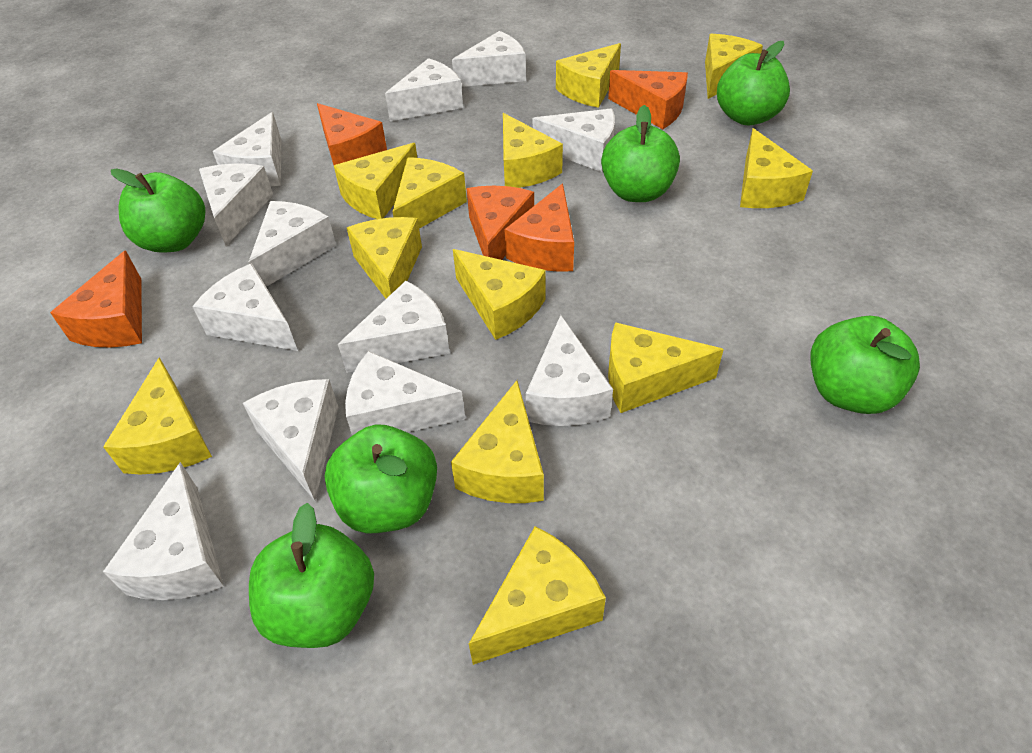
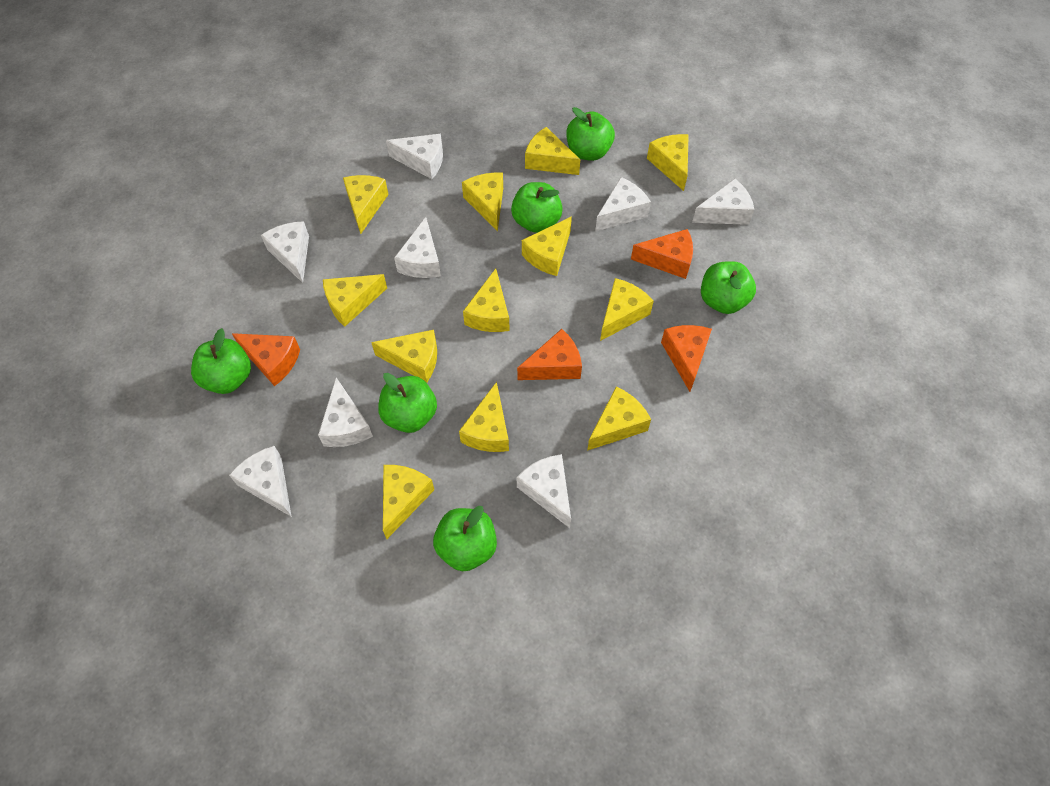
orange cheese: [50,250,142,347] [317,103,387,165] [466,186,534,260] [504,183,574,272] [608,70,688,129] = 5 -> [232,333,300,386] [517,329,582,380] [631,229,693,279] [661,325,712,392] = 4
white cheese: [103,462,224,600] [192,263,298,351] [199,163,273,246] [213,112,281,186] [243,379,338,501] [249,201,336,287] [338,281,450,373] [345,351,465,436] [385,58,463,121] [452,31,526,87] [526,315,613,426] [533,108,615,172] = 12 -> [229,446,292,517] [261,221,309,283] [318,377,373,447] [386,134,443,179] [394,217,441,278] [517,454,571,528] [595,177,651,231] [692,179,754,225] = 8

